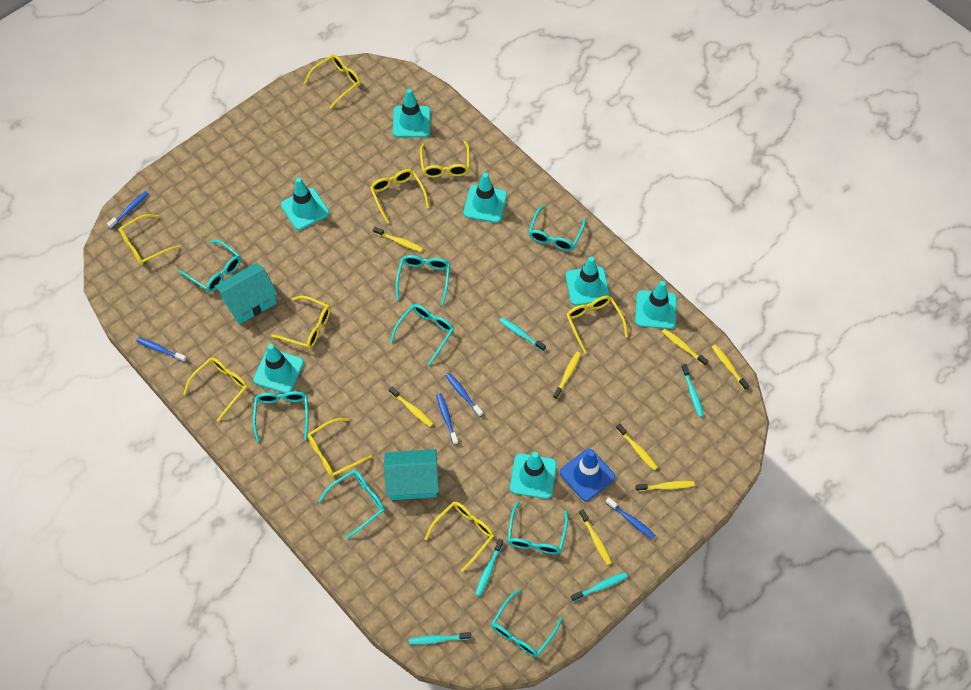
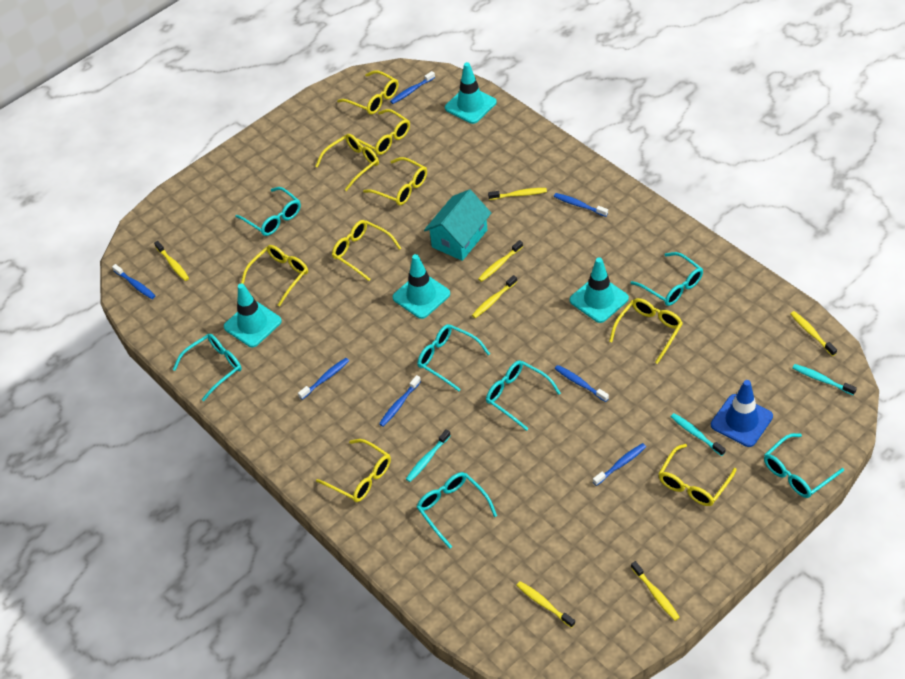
blue toothbrush: [107,191,149,229] [136,337,187,362] [436,393,458,445] [445,373,483,417] [606,498,656,539] = 5 -> [112,264,155,299] [298,358,349,400] [379,375,421,427] [390,71,435,104] [554,193,608,217] [555,365,609,402] [593,443,646,486] = 7
turquoise glasses: [179,240,241,292] [253,391,309,442] [319,470,385,539] [390,304,454,365] [396,255,450,305] [491,590,563,657] [507,502,568,554] [529,206,586,251] = 8 -> [173,334,242,401] [235,187,301,236] [417,324,490,391] [417,472,497,549] [486,360,561,431] [631,252,703,306] [764,433,844,498] = 7
turquoise house: [214,263,278,324] [384,449,439,500] = 2 -> [424,189,491,261] = 1
turquoise toothbrush: [409,632,471,645] [475,539,503,596] [499,318,546,351] [571,572,628,602] [681,364,704,417] = 5 -> [406,429,451,482] [671,413,726,456] [793,364,857,395] = 3
turquoise traffic cone: [253,344,304,394] [281,178,329,230] [393,89,431,137] [464,173,507,223] [510,452,557,499] [566,256,610,305] [635,281,677,329] = 7 -> [224,283,282,347] [393,254,450,319] [445,62,497,124] [570,257,629,323] = 4
yellow toothbrush: [373,227,423,252] [389,387,433,427] [553,352,581,400] [579,509,612,565] [616,424,658,470] [636,481,695,491] [662,329,708,366] [712,345,749,390] = 8 -> [154,241,189,281] [472,275,517,318] [478,240,523,282] [488,188,547,200] [516,581,575,628] [631,561,680,621] [790,311,837,356] = 7

